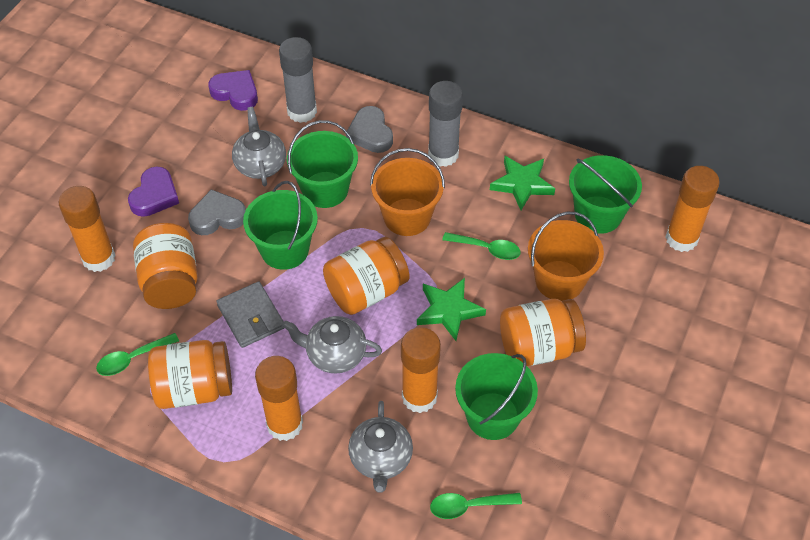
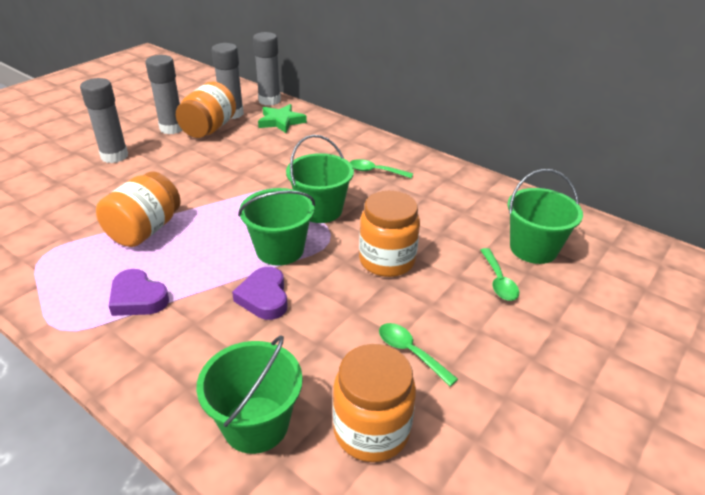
green star: [417,278,486,341] [490,156,555,210] = 2 -> [258,104,307,133] = 1
grey glue stick: [279,37,317,123] [428,81,463,167] = 2 -> [80,78,128,163] [145,55,182,134] [212,43,244,119] [253,32,281,106] = 4
grey heart: [188,189,246,235] [346,106,393,153] = 2 -> none = 0
grey teapot: [232,107,286,187] [282,316,382,374] [348,401,413,493] = 3 -> none = 0
grey wallet: [216,281,284,348] = 1 -> none = 0
orange bucket: [370,148,445,236] [528,212,604,301] = 2 -> none = 0
orange glue stick: [59,186,116,272] [255,356,303,441] [401,327,441,413] [666,166,720,252] = 4 -> none = 0

